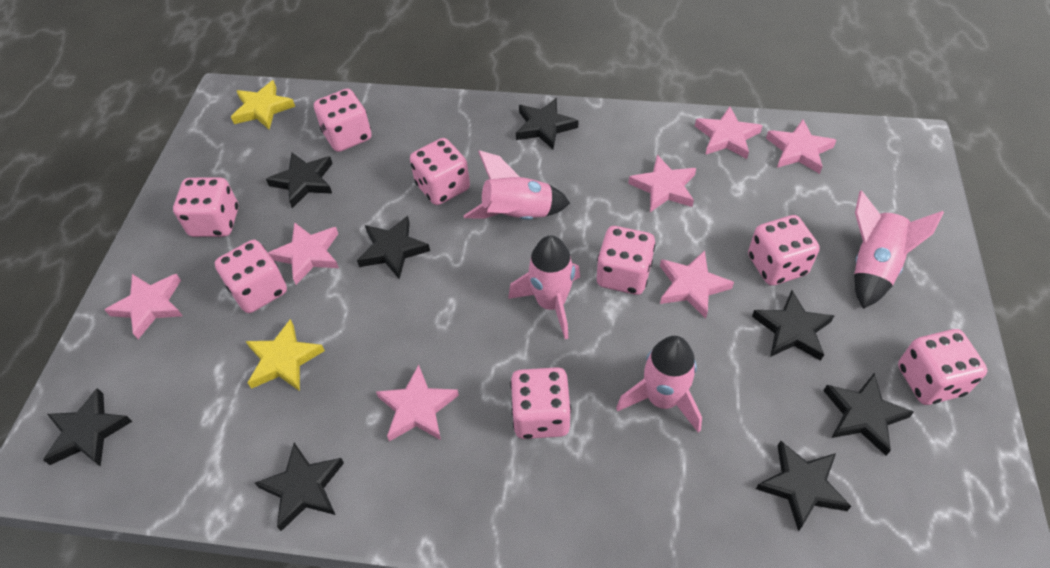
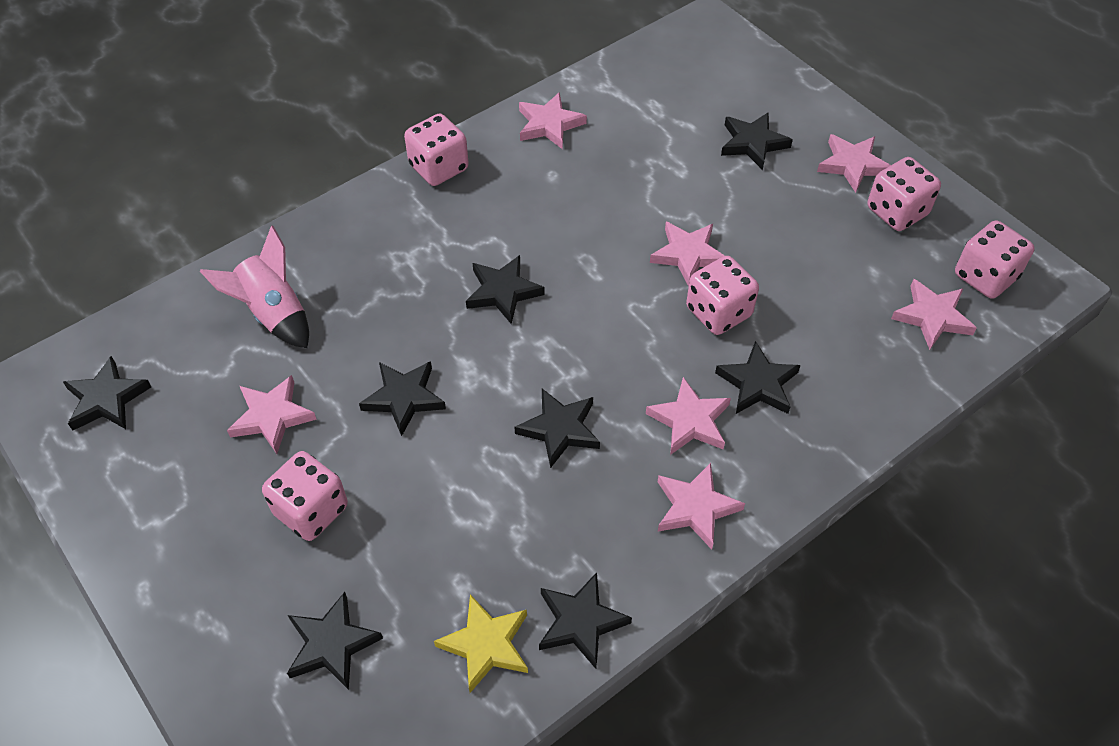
pink dice: [173,177,238,237] [215,240,287,313] [314,89,372,152] [410,138,470,205] [510,367,571,439] [597,226,655,295] [748,215,820,286] [898,329,987,405] = 8 -> [262,451,348,541] [404,113,469,186] [686,256,759,335] [867,157,941,231] [955,220,1035,299] = 5
pink rocket: [463,150,570,220] [508,235,580,339] [616,336,702,433] [854,190,944,309] = 4 -> [200,226,309,348] = 1
yellow star: [231,80,295,130] [246,319,325,391] = 2 -> [434,594,528,693] = 1

